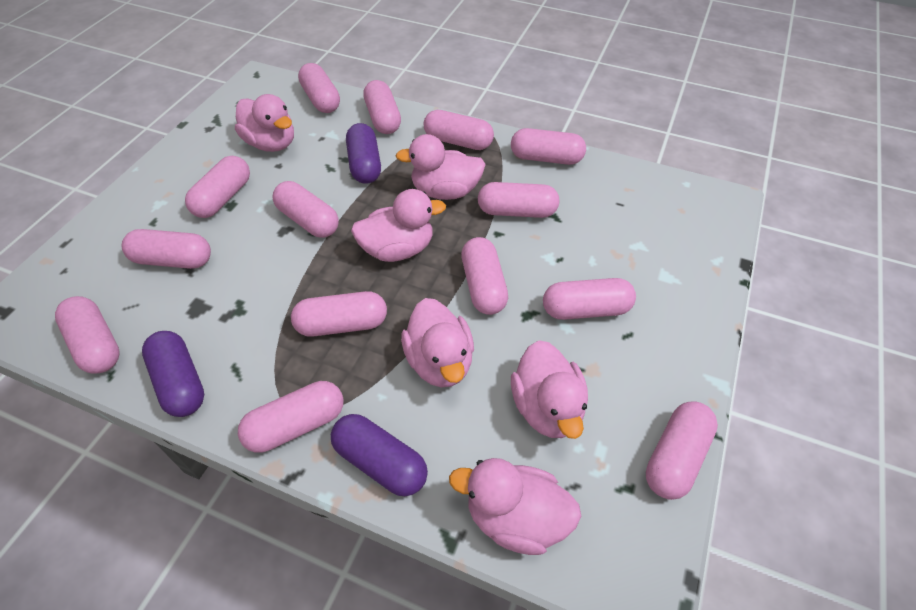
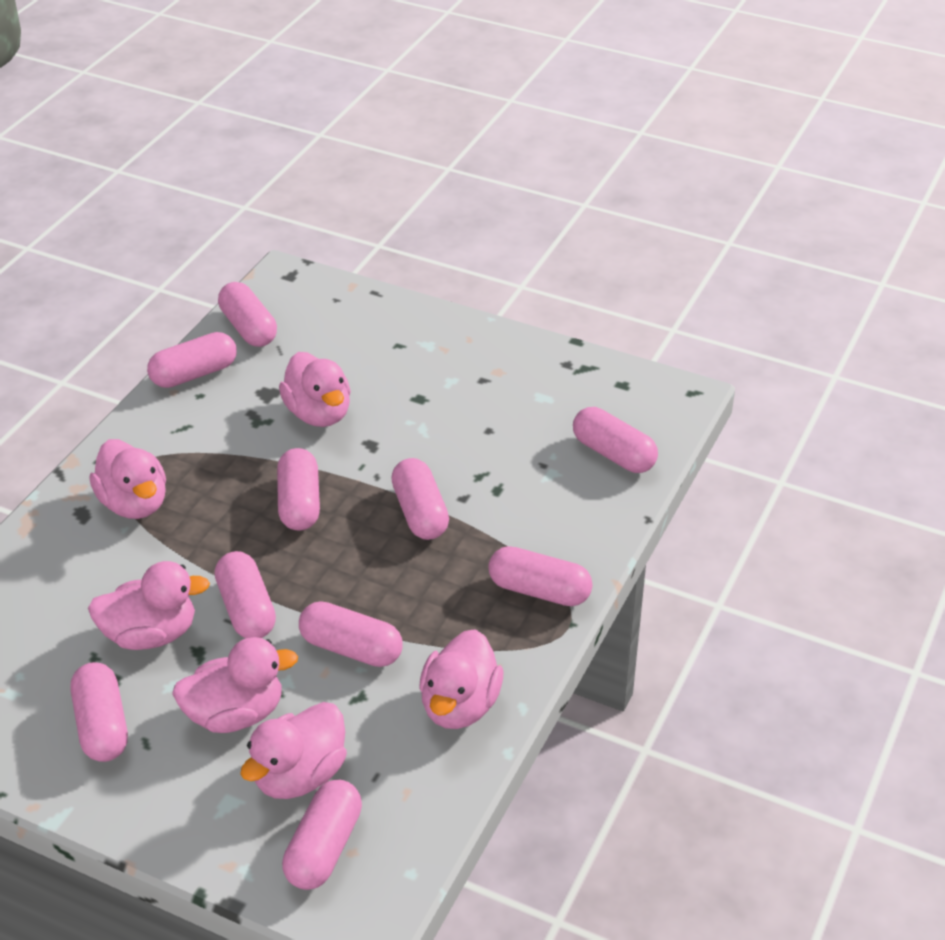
pink capsule: [55,296,120,374] [122,229,211,269] [185,156,250,218] [238,381,344,453] [272,181,339,238] [291,291,387,337] [298,63,340,113] [363,80,401,134] [424,110,494,150] [461,237,508,315] [478,182,559,218] [511,128,586,165] [543,278,636,320] [646,402,718,500] = 14 -> [71,662,128,762] [147,332,237,388] [215,551,276,638] [218,282,277,347] [277,448,320,530] [282,780,362,890] [299,602,403,667] [391,458,449,540] [488,546,592,606] [573,407,658,473] = 10
purple capsule: [142,331,204,417] [331,414,428,496] [346,123,381,184] = 3 -> none = 0

